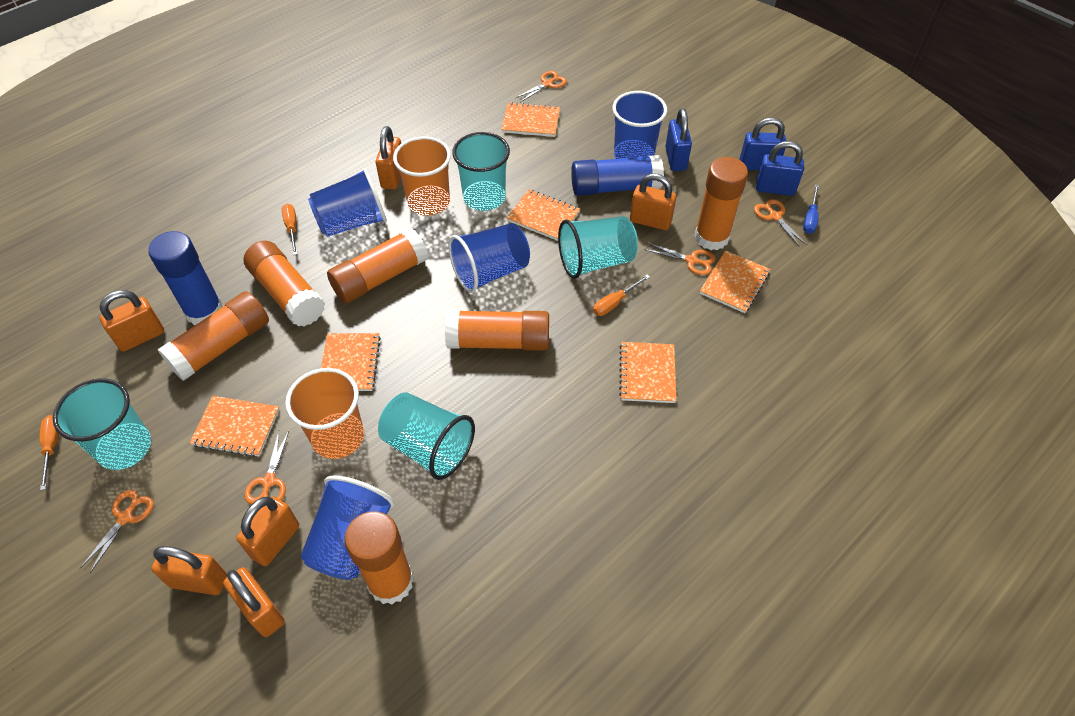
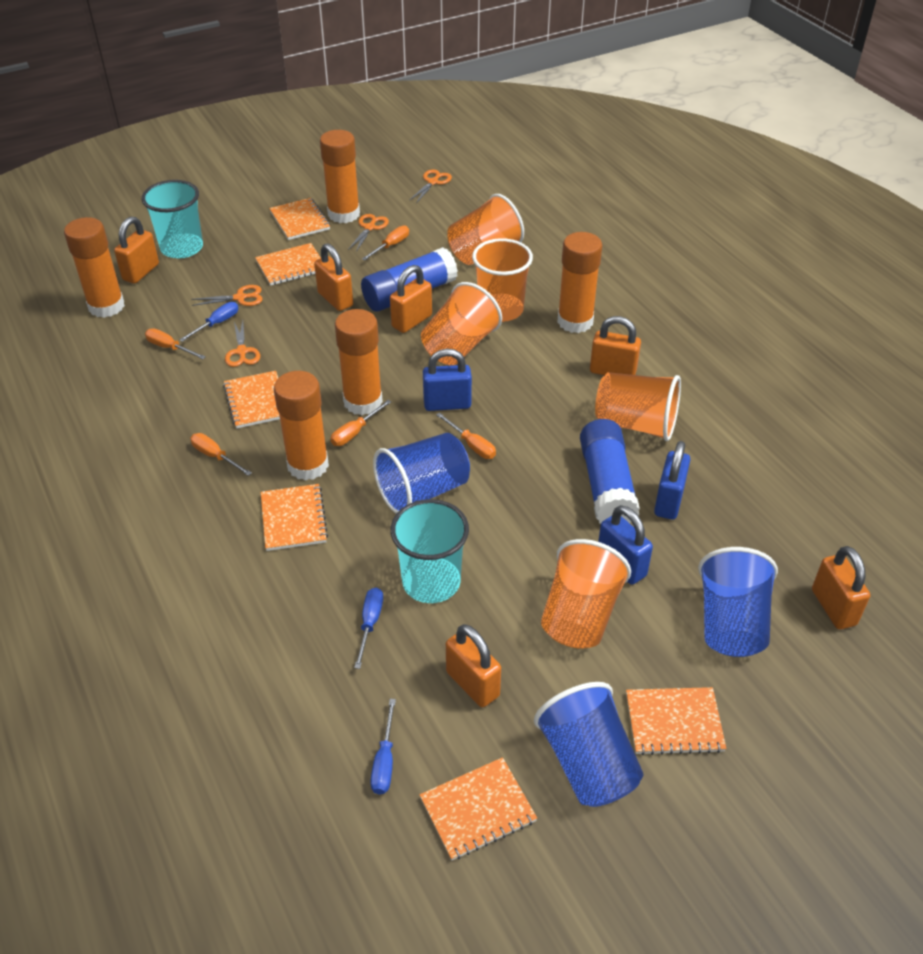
blue cup: [300,475,394,580] [308,168,387,237] [448,223,530,293] [612,91,667,159] = 4 -> [373,433,470,514] [534,682,643,807] [698,547,778,657] = 3
blue screwdriver: [803,185,819,234] = 1 -> [179,302,239,342] [354,588,383,669] [370,699,396,795] = 3
orange cup: [285,368,364,459] [393,136,451,216] = 2 -> [421,282,502,365] [447,194,524,265] [472,238,533,322] [541,539,631,649] [595,372,681,441] = 5
orange glue stick: [158,291,269,381] [243,241,325,326] [327,228,428,303] [344,511,414,605] [445,310,549,351] [694,157,748,250] = 6 -> [64,217,125,318] [274,371,329,481] [320,130,360,223] [335,309,383,415] [557,232,602,333] = 5
orange scissors: [80,490,154,573] [244,431,289,504] [516,71,567,102] [646,243,716,275] [754,199,807,247] = 5 -> [191,285,263,306] [225,321,260,367] [348,214,389,252] [409,169,452,203] = 4
orange screwdriver: [39,415,59,491] [282,204,297,255] [593,274,650,316] = 3 -> [145,329,206,359] [190,433,252,476] [330,400,391,446] [362,225,409,261] [436,412,496,459] = 5
turquoise cup: [53,378,151,470] [378,392,475,480] [452,132,510,211] [558,216,638,279] = 4 -> [142,180,203,258] [390,499,469,603] = 2

